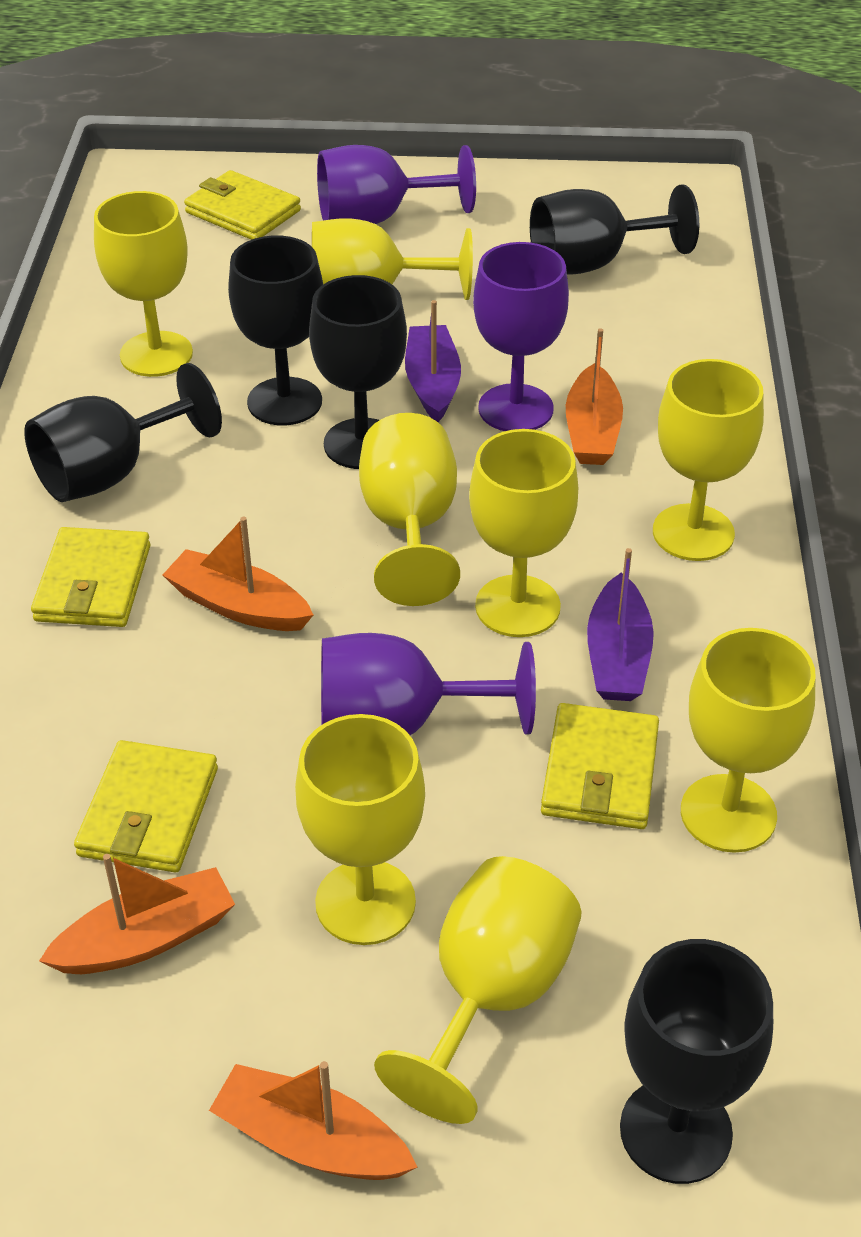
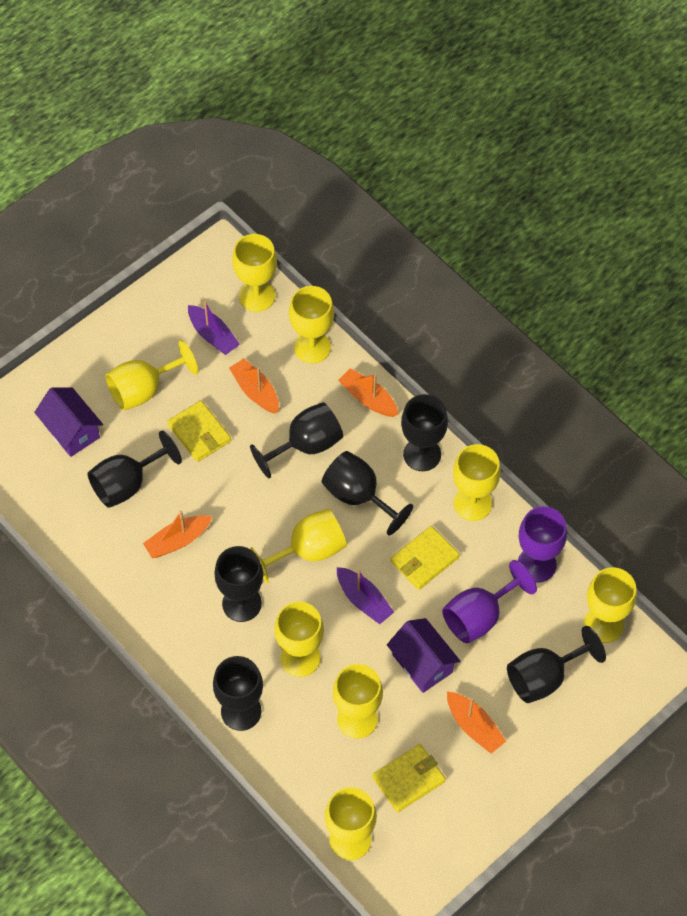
black goblet: [24,363,222,502] [228,235,323,426] [309,275,407,469] [530,184,699,274] [620,939,773,1184] = 5 -> [88,430,182,508] [213,656,263,731] [214,546,263,622] [250,402,343,478] [322,451,413,536] [401,394,448,471] [507,626,606,703] = 7
purple goblet: [317,145,476,224] [321,633,536,735] [473,242,569,431] = 3 -> [442,560,537,643] [518,506,567,583] = 2
purple house: none = 0 -> [34,388,103,457] [387,618,461,693] = 2
yellow goblet: [94,191,193,377] [295,714,425,945] [312,218,473,300] [359,413,460,606] [374,856,582,1124] [469,429,578,637] [653,359,764,561] [681,628,816,853] = 8 -> [105,340,198,410] [232,234,277,312] [250,509,347,583] [274,602,324,677] [289,286,334,364] [325,787,377,860] [333,664,383,739] [453,444,501,521] [584,567,637,643] = 9
yellow wallet: [31,527,150,627] [74,740,218,872] [184,170,301,240] [541,703,659,829] = 4 -> [167,400,231,462] [372,744,446,812] [391,526,460,590] = 3

